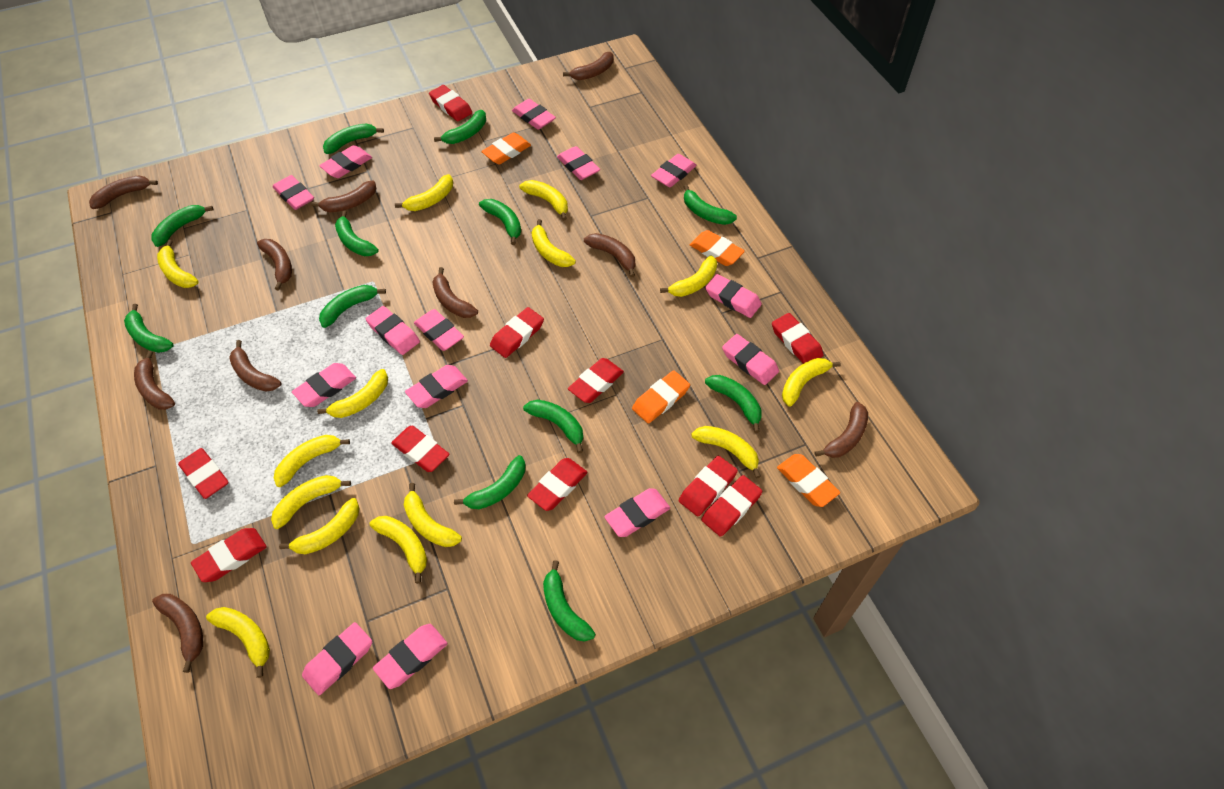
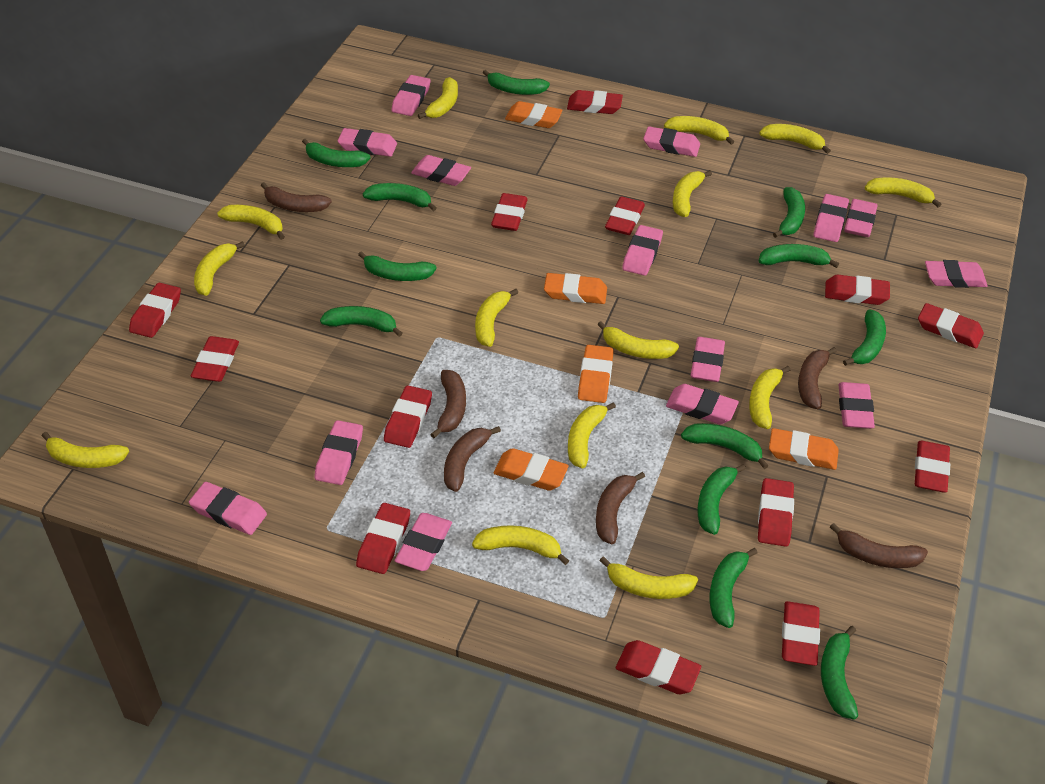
brown banana: [89,175,158,209] [134,351,175,410] [152,594,203,673] [229,340,282,392] [257,239,292,291] [311,181,376,212] [432,267,478,318] [563,52,613,80] [584,233,635,277] [815,402,868,458] = 10 -> [261,182,332,212] [430,370,466,438] [444,426,501,492] [596,472,645,545] [798,347,837,409] [830,523,928,568] = 6
orange eraser: [481,132,531,164] [632,370,690,424] [690,230,745,266] [777,454,840,507] = 4 -> [494,448,569,491] [505,101,563,128] [544,273,607,304] [578,345,614,403] [769,428,839,470] = 5
red eraser: [178,448,229,499] [191,528,267,582] [391,426,450,472] [429,85,472,121] [490,307,544,358] [527,458,588,511] [568,358,624,403] [679,456,738,516] [701,475,762,537] [772,313,823,364] = 10 -> [129,283,181,338] [191,336,239,382] [356,503,410,574] [384,385,432,448] [491,193,527,231] [567,90,623,114] [605,197,645,235] [616,640,701,694] [758,478,794,547] [782,601,820,666] [825,275,890,305] [915,441,950,492] [918,303,984,348] = 13

